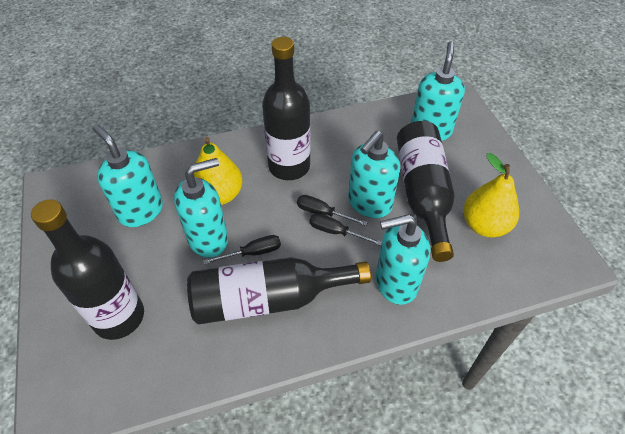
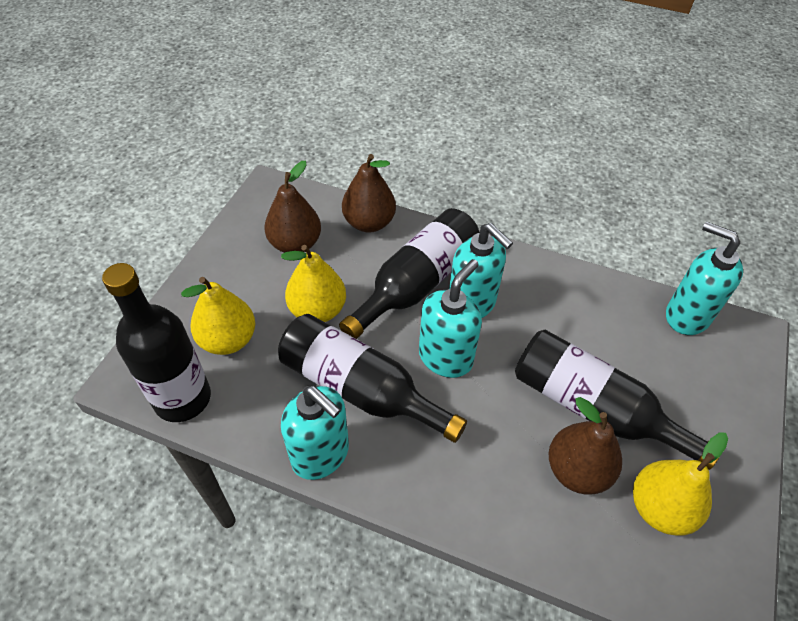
black screwdriver: [203,235,281,264] [297,195,368,226] [309,213,382,246] = 3 -> none = 0
brown pear: none = 0 -> [264,161,321,253] [342,154,396,233] [549,397,622,495] = 3
turquoise soap dispenser: [93,125,163,227] [174,158,228,258] [348,131,400,218] [376,214,430,305] [411,41,465,141] = 5 -> [281,386,349,480] [419,259,482,378] [449,223,513,318] [666,221,743,335] = 4
yellow pear: [194,137,243,205] [463,153,519,238] = 2 -> [181,277,255,355] [281,245,346,322] [633,433,728,535] = 3

